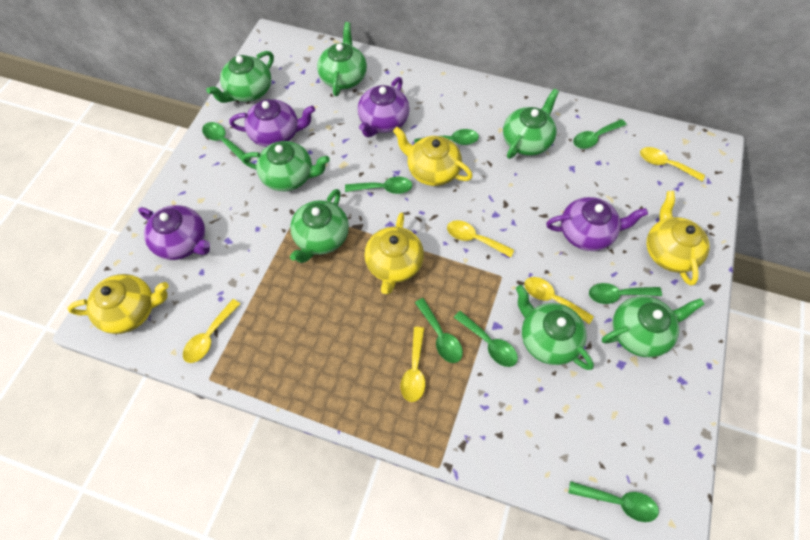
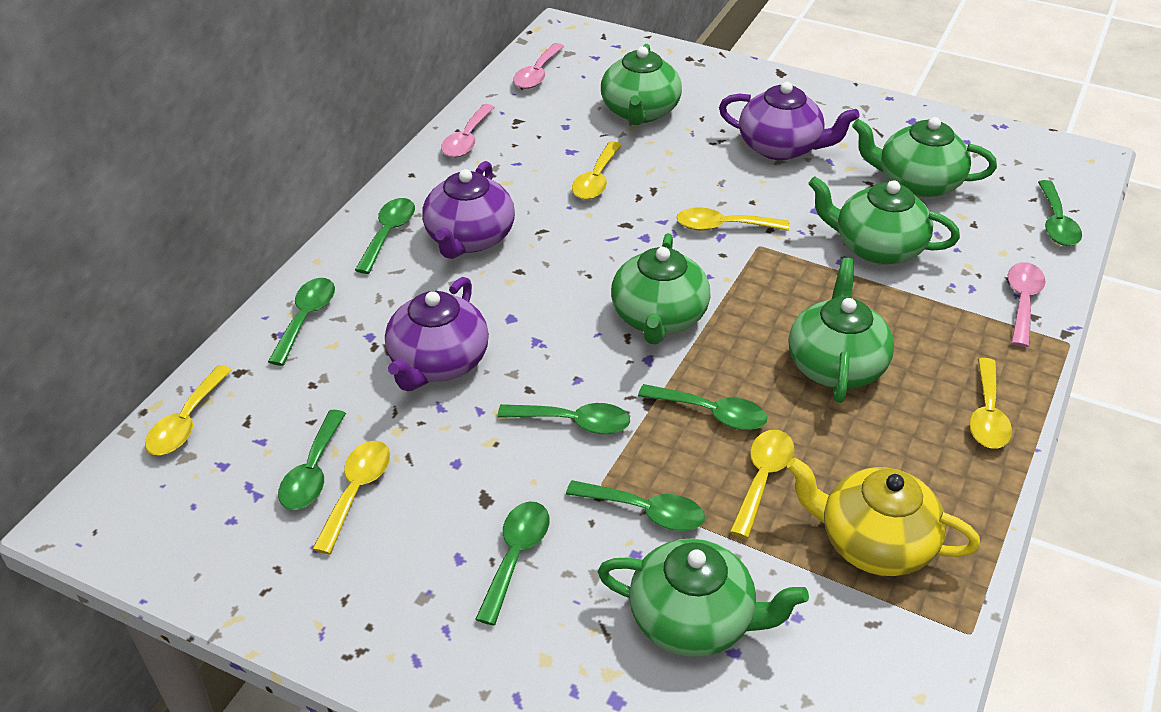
green teapot: [206,51,274,103] [242,141,330,191] [290,189,349,263] [317,22,367,96] [503,89,559,159] [516,285,594,370] [602,296,705,357] = 7 -> [598,538,809,657] [601,44,682,125] [611,233,710,344] [789,258,894,403] [808,177,960,265] [852,117,997,198] = 6
pink spoon: none = 0 -> [441,104,495,158] [513,43,565,89] [1008,262,1045,347] = 3
purple teapot: [138,205,210,260] [229,99,315,147] [358,77,410,137] [546,197,648,251] = 4 -> [385,277,489,391] [422,161,515,259] [719,82,860,160] = 3
yellow spoon: [183,299,240,363] [401,327,425,402] [447,220,514,258] [524,277,594,324] [640,147,705,181] = 5 -> [145,365,232,455] [313,441,390,554] [572,141,622,200] [676,207,789,231] [730,430,794,538] [969,358,1012,448] = 6
yellow teapot: [67,274,169,334] [365,212,424,294] [393,127,473,186] [647,191,710,286] = 4 -> [787,458,980,576] = 1

